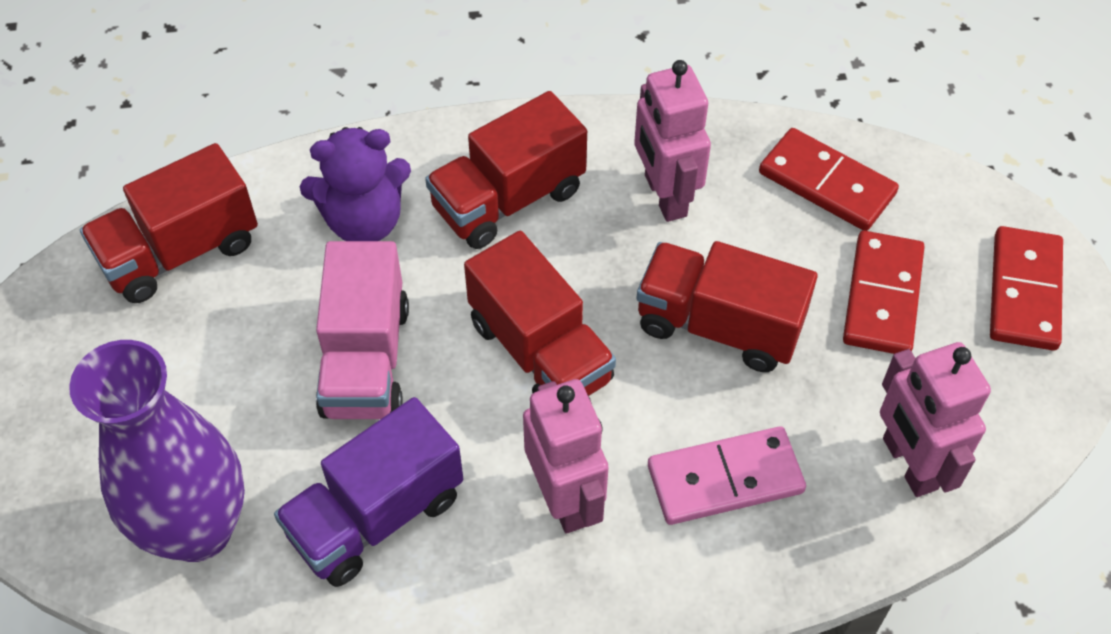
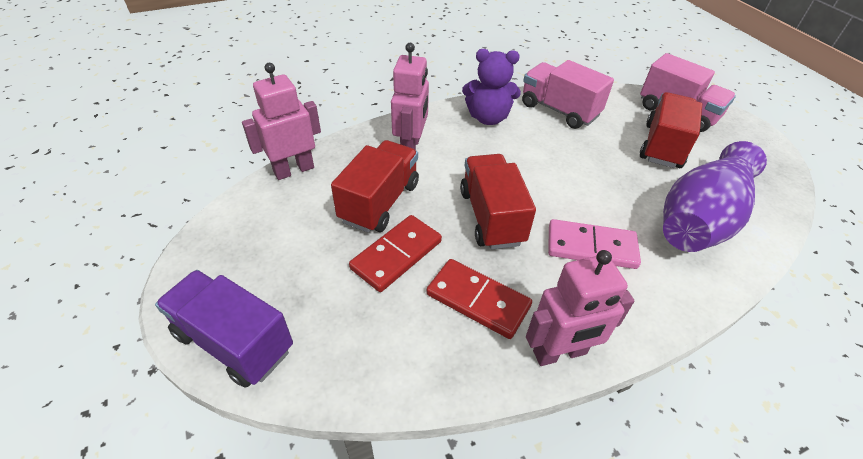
pink truck: [316,241,409,419] = 1 -> [522,60,614,129] [640,53,736,132] = 2
red domino: [759,128,899,231] [843,231,925,354] [990,226,1063,351] = 3 -> [349,215,442,292] [426,259,532,339] = 2
red truck: [80,143,258,303] [425,91,587,249] [464,231,616,396] [636,241,818,372] = 4 -> [331,140,419,233] [460,154,536,249] [640,92,702,168] = 3

